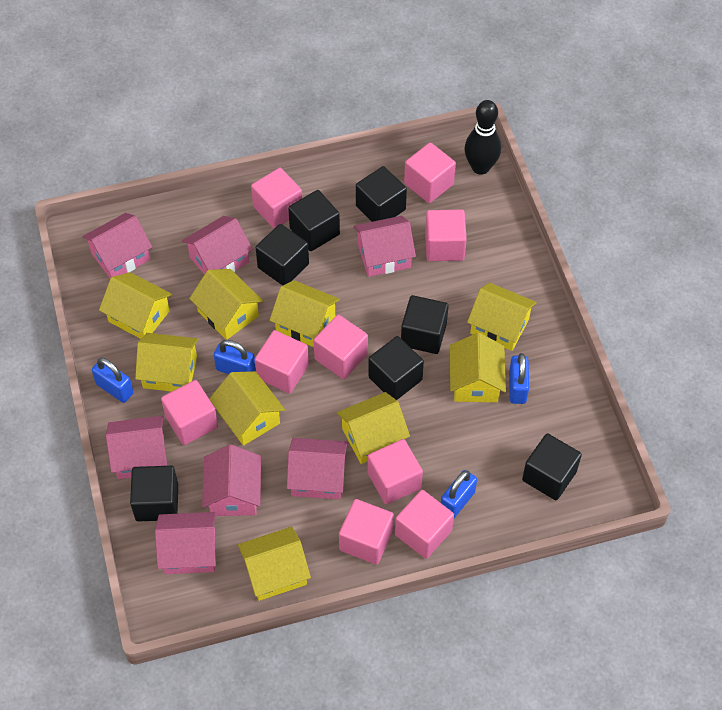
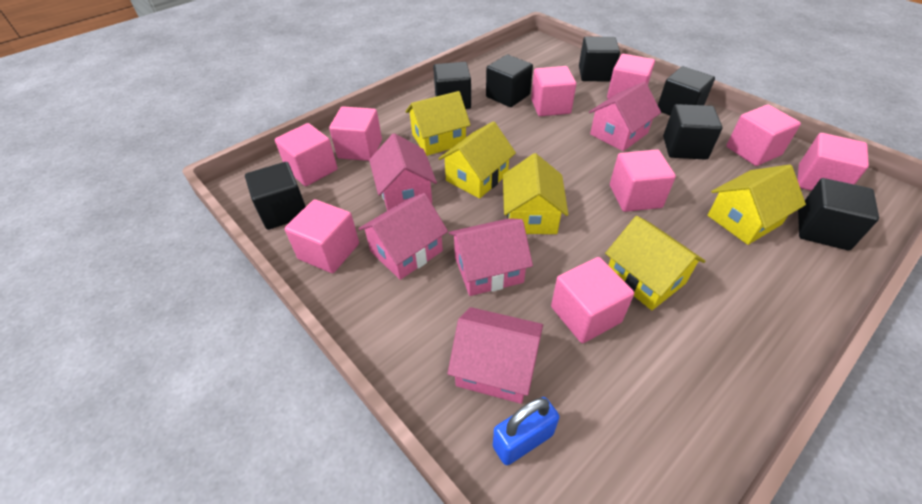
black bowling pin: [464,100,501,175] = 1 -> none = 0
blue padlock: [92,357,134,403] [214,340,256,374] [441,470,477,518] [509,353,529,404] = 4 -> [493,397,559,465] = 1
pink house: [82,213,152,278] [106,416,167,479] [155,512,216,574] [182,216,253,275] [202,444,261,516] [287,438,348,499] [354,216,416,277] = 7 -> [358,193,448,280] [369,133,437,211] [447,307,543,404] [449,218,533,296] [589,82,661,151] = 5
yellow house: [99,272,172,339] [135,333,199,392] [189,269,263,340] [209,371,285,446] [238,527,311,601] [269,280,340,347] [337,392,410,464] [450,333,506,402] [467,283,537,351] = 9 -> [405,91,470,156] [438,121,516,199] [503,153,568,234] [605,216,706,310] [708,164,806,245] = 5

